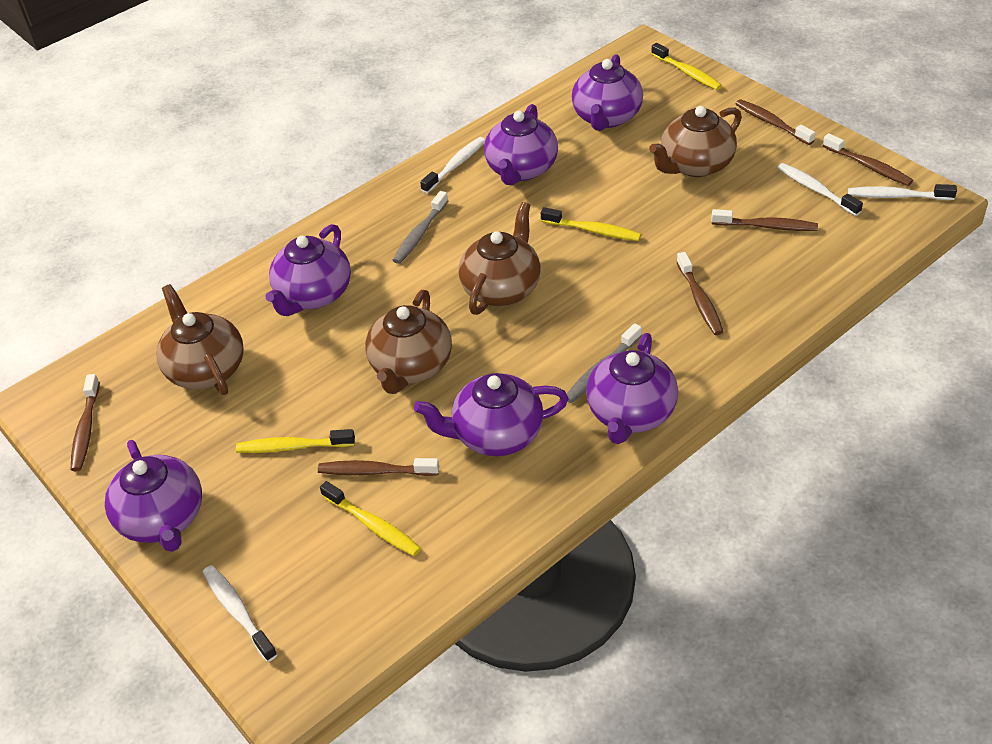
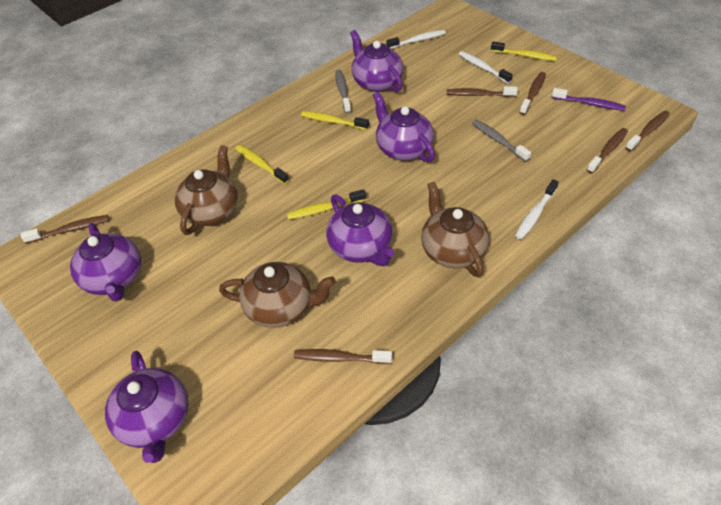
brown teapot: [157,284,244,395] [365,290,452,394] [458,202,541,315] [649,106,742,177] = 4 -> [174,145,238,235] [219,262,336,328] [421,182,489,277] = 3
purple teapot: [105,440,202,552] [265,224,351,316] [414,373,569,456] [484,104,558,185] [572,54,643,131] [586,333,678,444] = 6 -> [70,223,141,302] [105,351,189,463] [326,194,394,266] [350,30,403,92] [373,92,435,162] = 5
purple toothbrush: none = 0 -> [552,88,626,111] = 1
white toothbrush: [203,565,278,662] [420,137,485,193] [778,163,863,216] [848,184,957,200] = 4 -> [386,30,446,49] [459,51,513,84] [515,179,559,239] = 3

